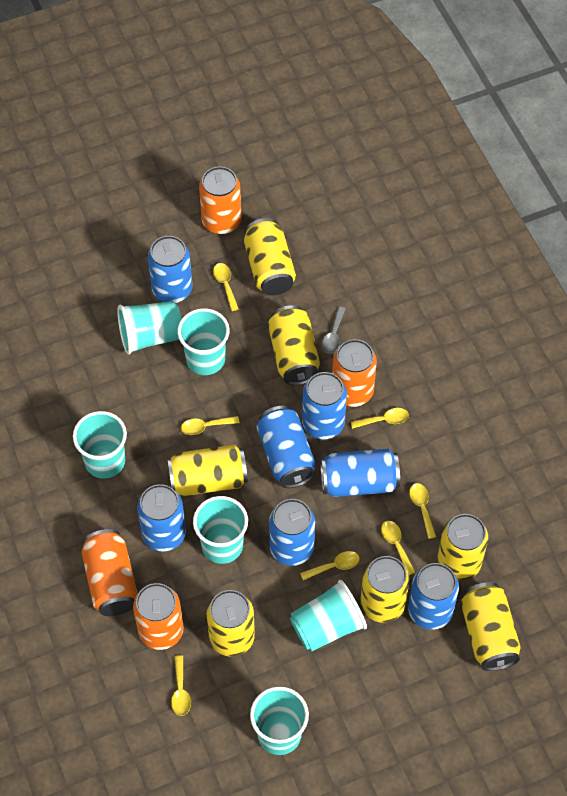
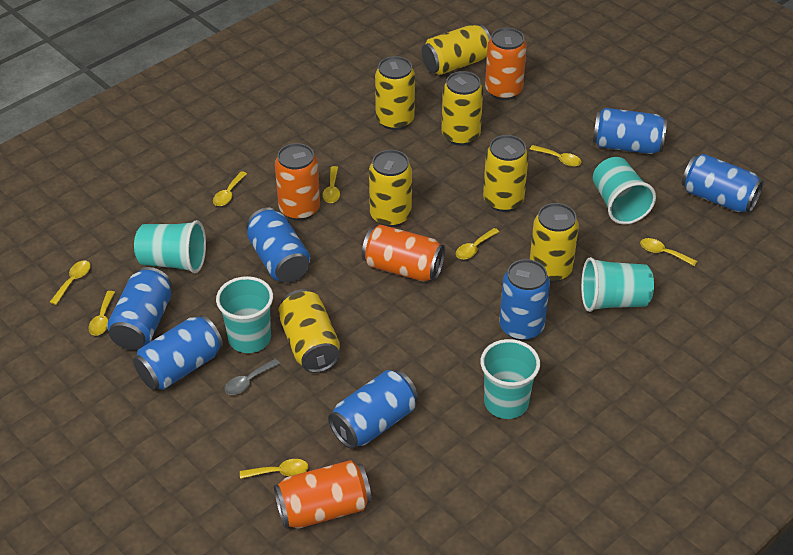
turquoise cup: [73,411,127,479] [117,301,182,355] [177,308,229,375] [193,496,248,564] [250,686,309,755] [290,580,367,652] = 6 -> [134,220,206,273] [216,276,273,353] [481,339,540,419] [581,257,654,312] [593,157,656,224] = 5
yellow spoon: [171,655,191,716] [181,416,239,435] [213,263,239,311] [300,551,360,580] [351,408,409,429] [381,521,416,575] [409,483,436,539] = 7 -> [50,260,91,305] [88,291,115,336] [213,171,247,206] [240,459,309,479] [322,166,340,203] [456,228,499,259] [530,145,581,167] [640,238,697,266] = 8

